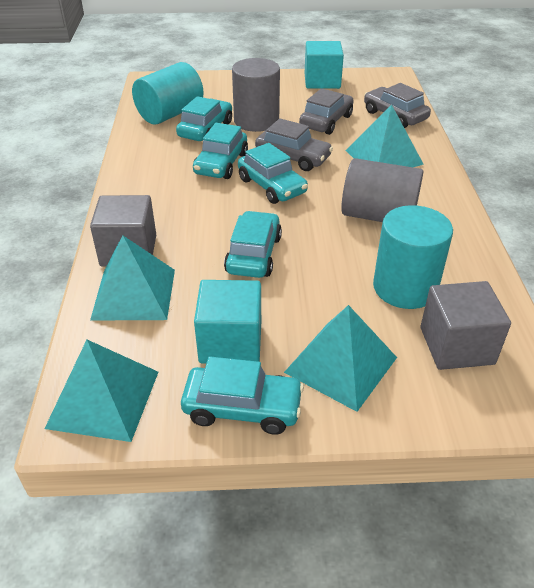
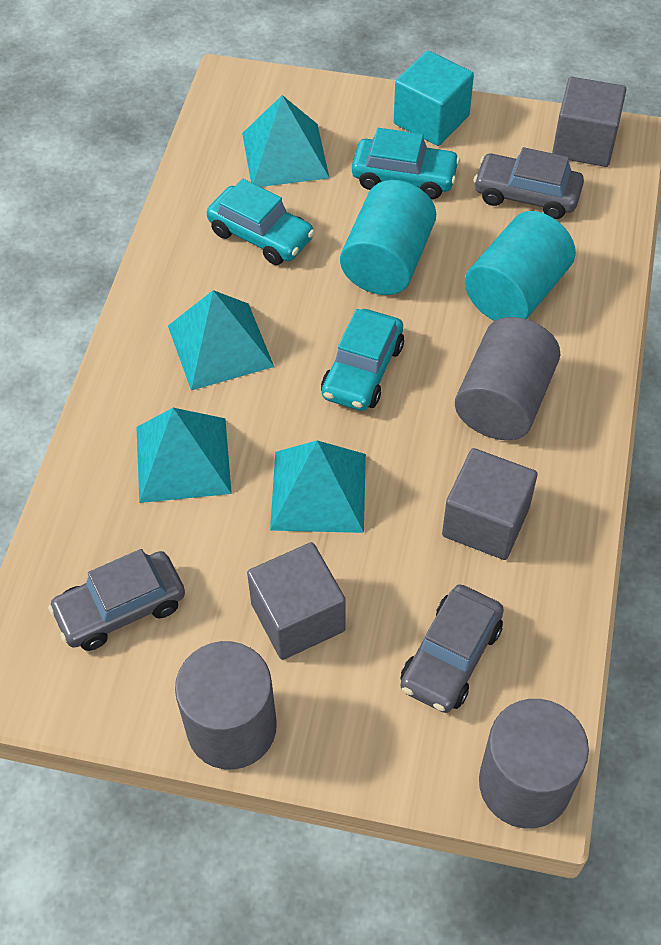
grey cube: [90,195,156,266] [421,281,511,370] = 2 -> [247,542,346,660] [442,448,538,560] [552,77,626,167] = 3
grey cylinder: [232,58,280,132] [341,158,423,222] = 2 -> [175,641,277,770] [455,317,560,440] [479,699,589,828] = 3
turquoise car: [176,96,232,141] [181,356,304,435] [193,123,248,179] [224,211,282,278] [238,143,308,204] = 5 -> [207,179,315,265] [321,309,404,411] [352,128,460,199] = 3
turquoise cube: [194,280,261,364] [305,41,344,89] = 2 -> [394,51,474,146] = 1

